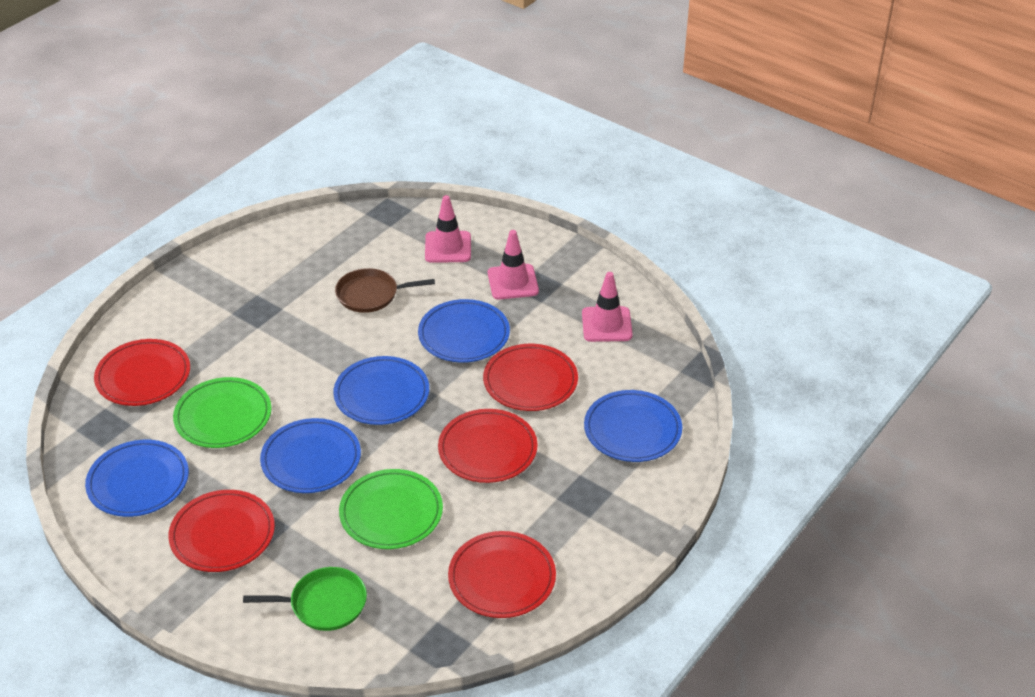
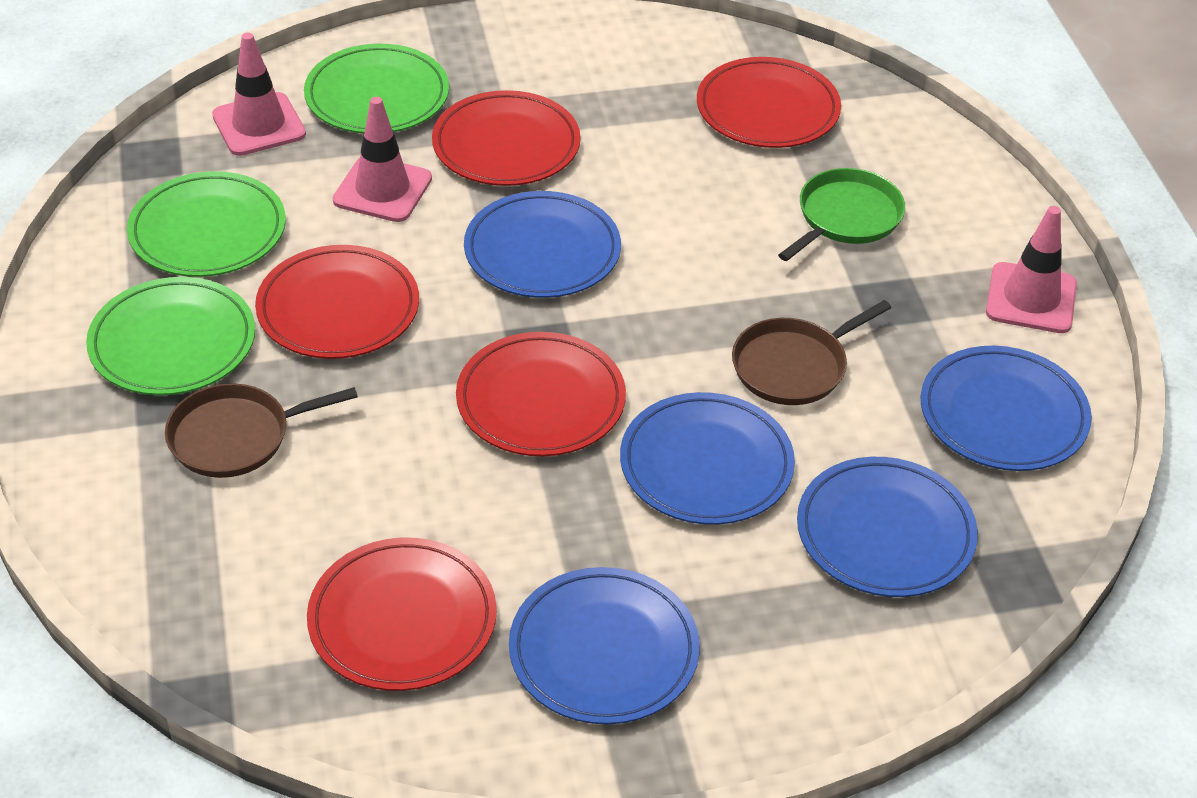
brown pan: [335,268,435,313] = 1 -> [165,383,358,478] [732,300,891,405] = 2
green plate: [173,377,271,448] [339,469,443,549] = 2 -> [86,277,255,395] [127,171,286,277] [304,44,449,134] = 3

